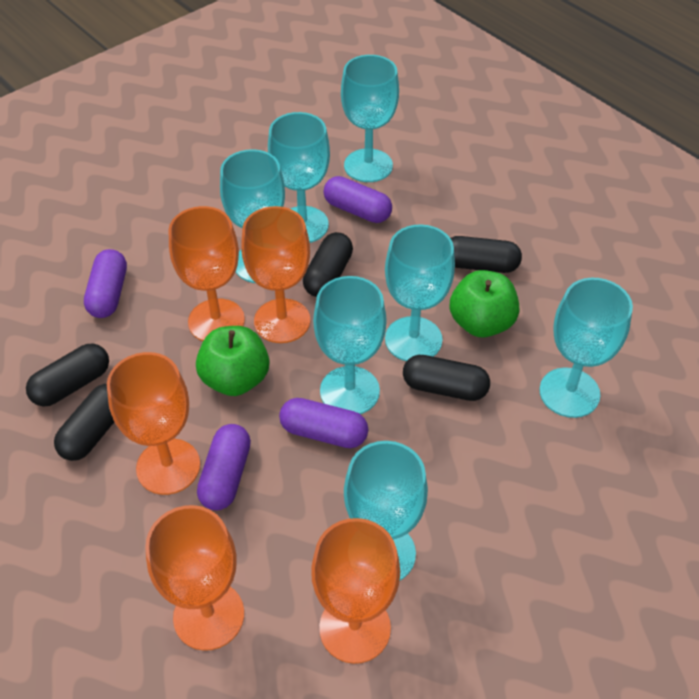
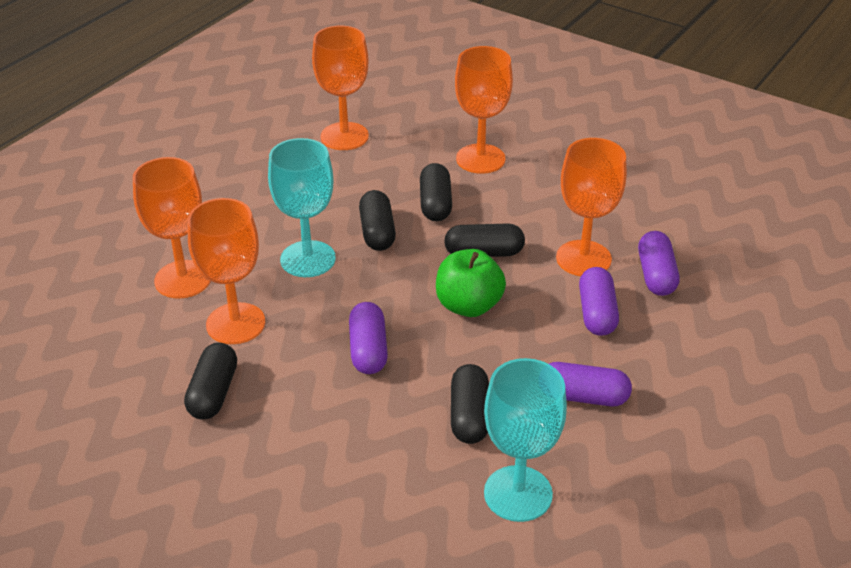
green apple: [196,326,269,396] [450,270,519,337] = 2 -> [436,249,506,317] = 1
turquoise goblet: [220,149,285,283] [268,112,330,243] [313,276,386,414] [341,55,399,182] [344,441,428,580] [385,224,455,361] [539,278,633,418] = 7 -> [268,138,336,277] [484,358,567,522] = 2

